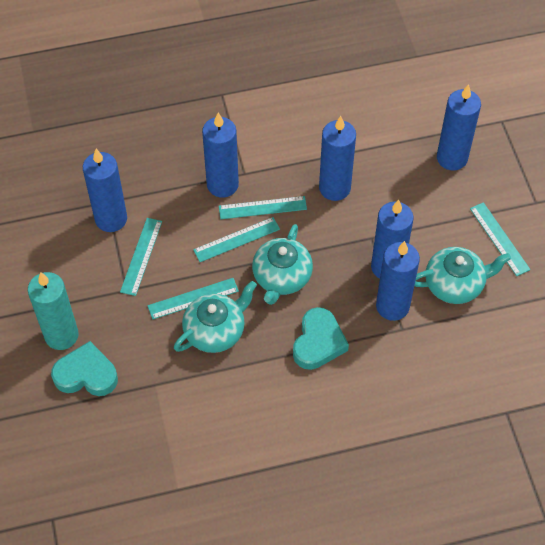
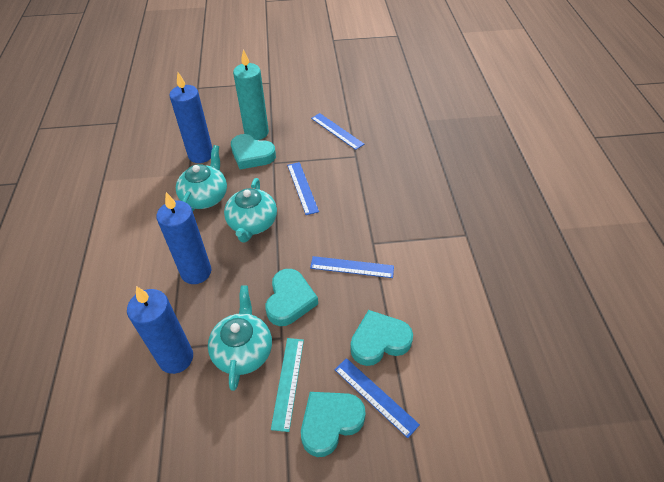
blue candle: [83,149,127,232] [202,113,239,198] [319,116,356,201] [371,199,414,279] [376,241,420,321] [437,84,481,171] = 6 -> [127,286,193,374] [156,192,211,284] [170,72,212,163] = 3
blue ruler: none = 0 -> [287,162,319,215] [310,256,394,278] [311,113,364,150] [334,358,420,438] = 4
turquoise heart: [51,341,118,396] [293,307,349,370] = 2 -> [231,134,276,169] [266,269,318,326] [301,392,366,457] [350,310,413,366] = 4
turquoise ruler: [120,218,162,296] [148,278,239,319] [193,217,280,262] [219,196,307,219] [470,202,531,276] = 5 -> [271,338,304,432] = 1

